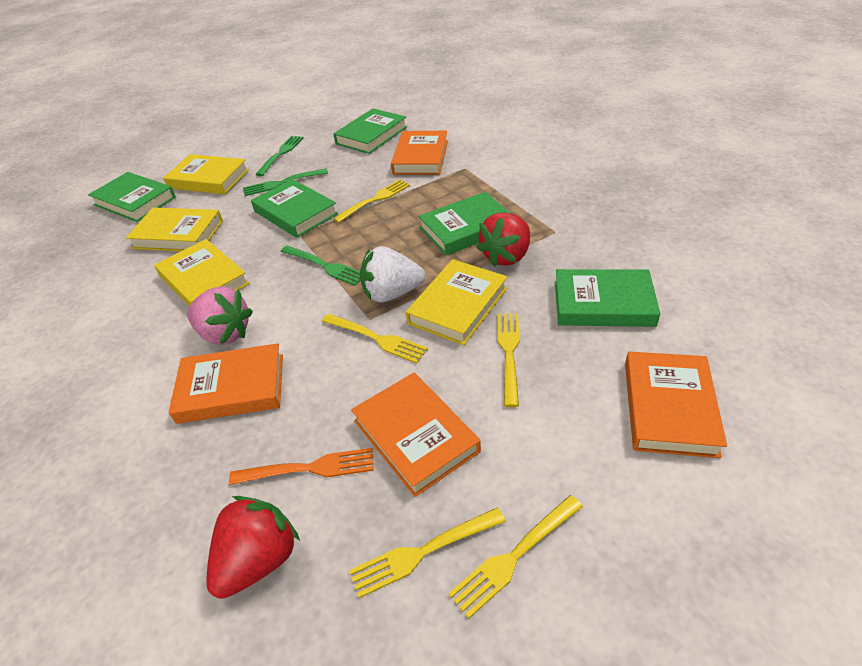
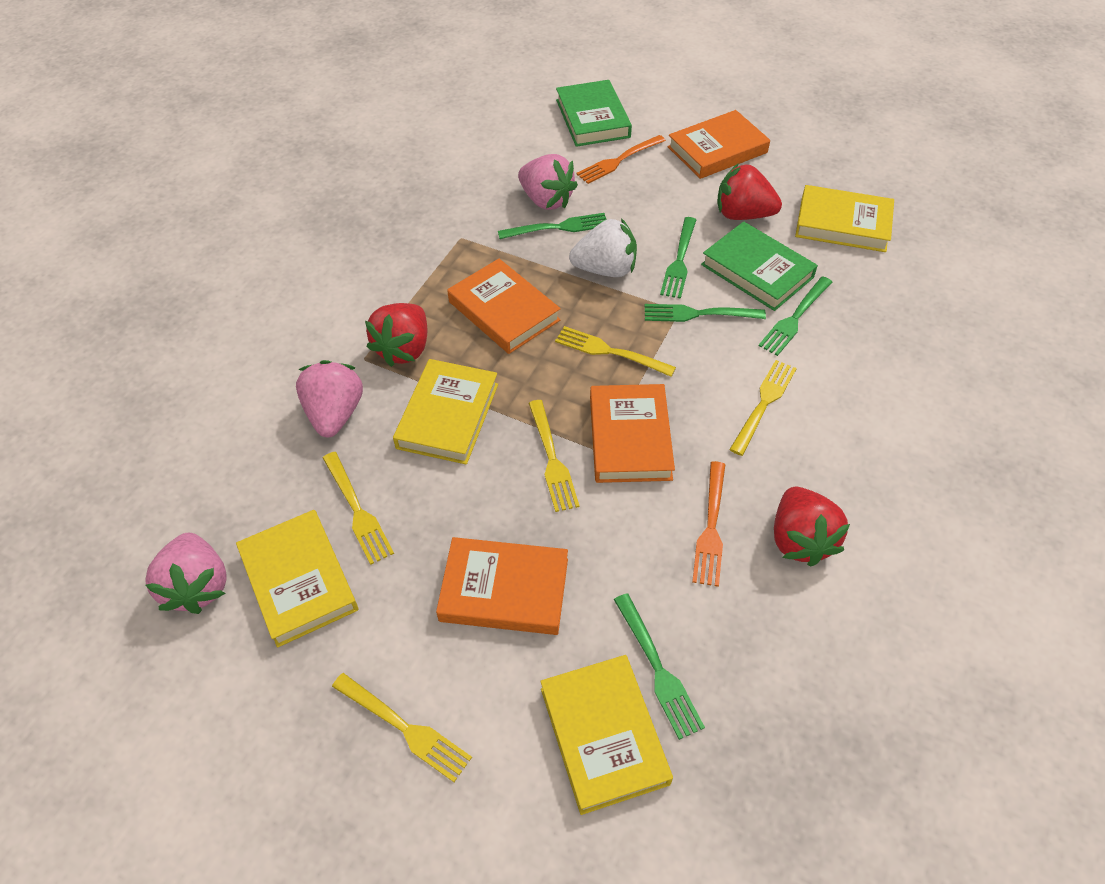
green book: [88,172,176,222] [251,179,338,238] [333,108,407,154] [418,192,510,255] [555,269,660,327] = 5 -> [556,80,632,147] [701,221,818,311] = 2
green fork: [243,169,328,196] [255,136,304,176] [281,246,360,286] = 3 -> [498,213,606,239] [614,593,705,740] [645,304,766,322] [660,217,696,299] [758,276,833,356] = 5
orange fork: [229,448,374,485] = 1 -> [576,135,666,184] [692,461,726,587] = 2
pink strawberry: [187,286,253,345] = 1 -> [145,533,227,614] [296,360,363,437] [518,154,578,210] = 3
red strawberry: [206,496,300,599] [477,212,530,267] = 2 -> [365,303,427,367] [717,163,782,220] [774,487,850,567] = 3

